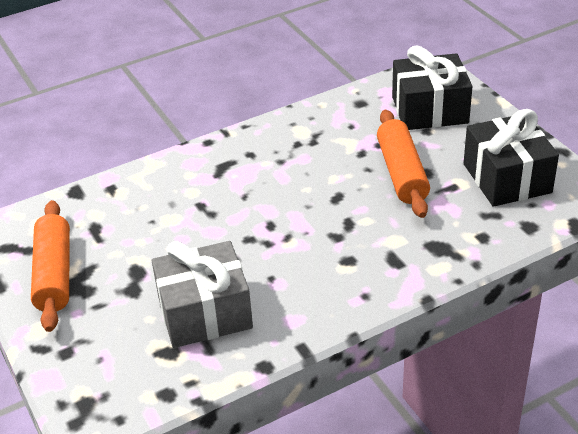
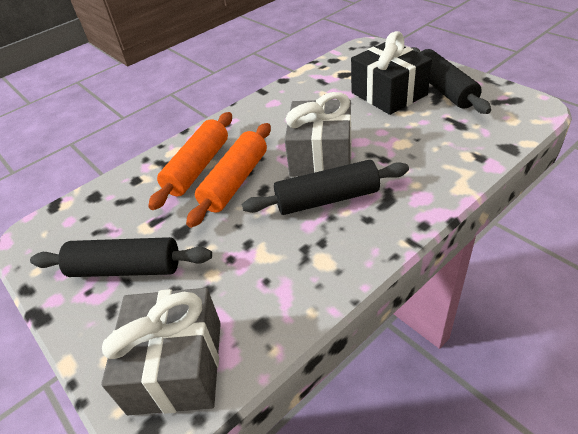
black gift: [392,45,472,130] [464,109,559,207] = 2 -> [351,31,432,115] = 1
black rolling pin: none = 0 -> [30,237,212,277] [242,160,409,215] [412,47,491,114] = 3
grey gift: [152,241,253,348] = 1 -> [101,288,221,415] [285,92,352,176] = 2

